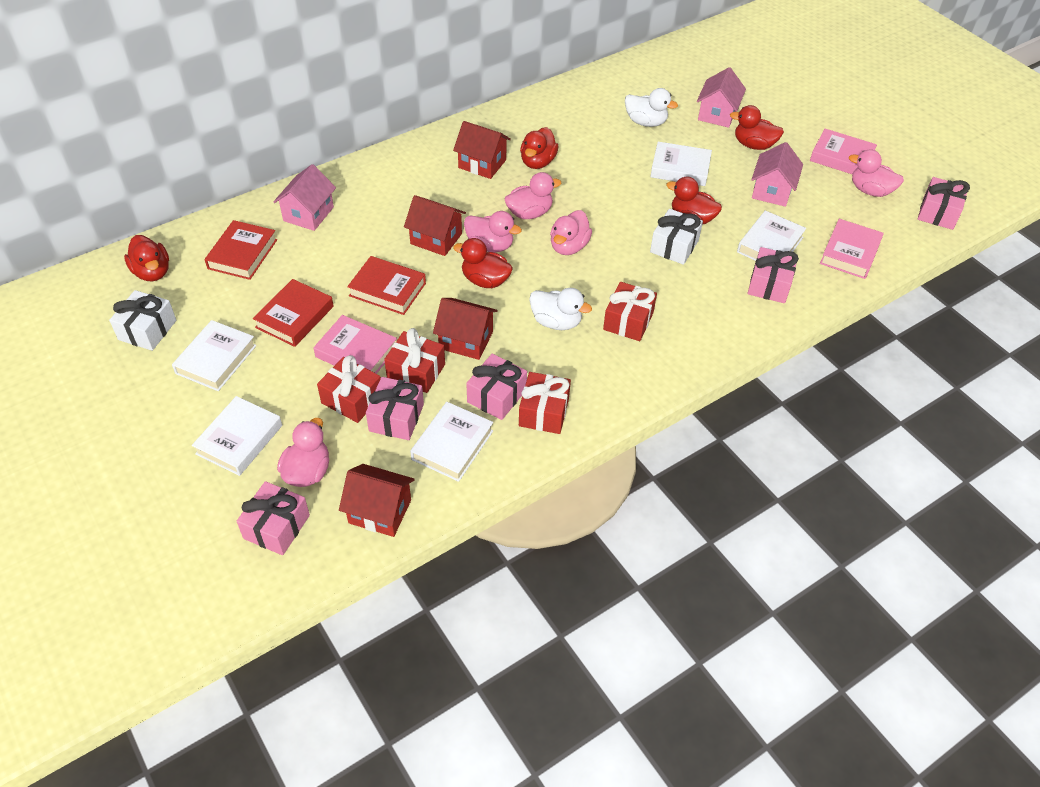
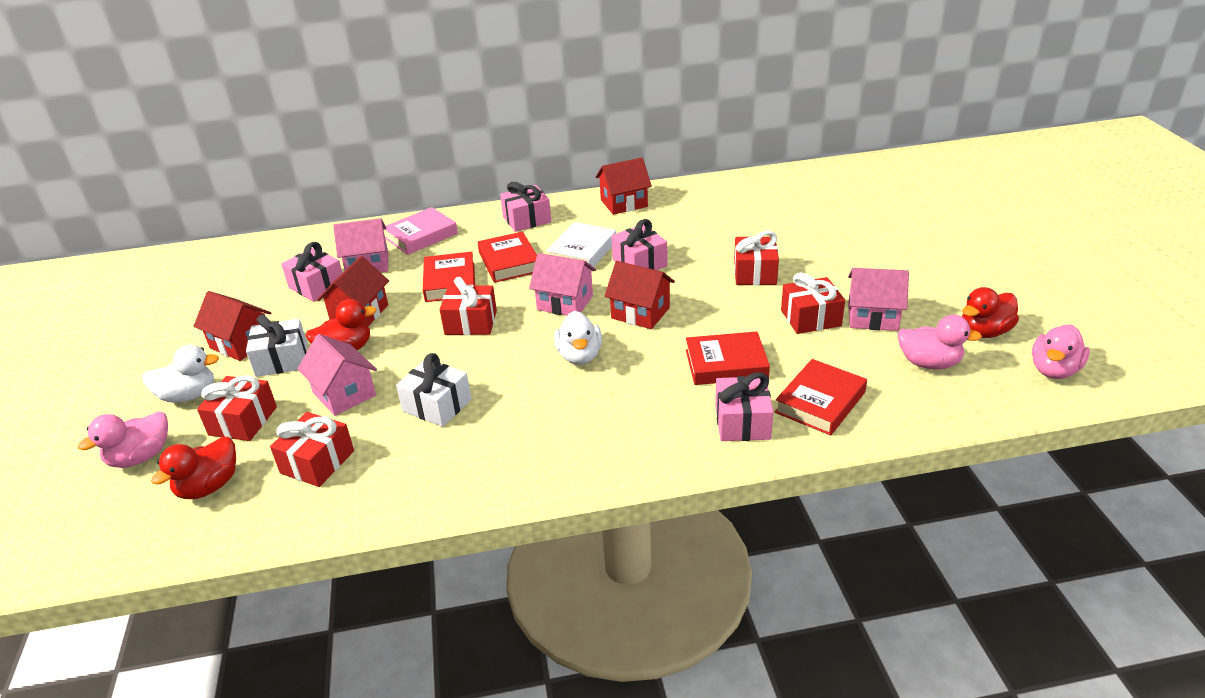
pink book: [313,315,397,374] [810,129,877,174] [820,219,884,279] = 3 -> [384,207,458,255] = 1
pink duck: [277,418,329,487] [464,211,522,252] [504,172,561,219] [550,210,592,255] [849,149,904,197] = 5 -> [78,411,168,468] [897,315,982,369] [1032,325,1090,379] = 3
pink gift: [237,481,310,555] [366,377,424,440] [466,354,527,420] [747,247,799,303] [918,177,970,230] = 5 -> [281,242,342,302] [500,182,551,232] [611,219,667,270] [715,372,773,441] = 4
pink house: [273,164,336,231] [697,67,746,128] [751,142,803,207] = 3 -> [298,334,377,416] [333,218,389,272] [529,253,596,316] [848,268,909,331] = 4
red book: [204,220,277,280] [253,279,333,347] [347,256,426,315] = 3 -> [423,252,475,302] [478,232,537,283] [686,331,770,385] [775,359,867,435] = 4
red duck: [124,235,169,281] [453,238,513,288] [520,127,558,169] [666,177,722,225] [730,105,784,150] = 5 -> [151,437,236,499] [306,299,377,350] [962,287,1019,338] = 3
red gift: [317,355,381,423] [384,328,445,393] [519,372,571,434] [603,282,657,341] = 4 -> [197,375,277,441] [270,412,354,487] [440,277,497,335] [734,231,779,285] [781,273,845,334] = 5
white book: [172,320,256,391] [192,396,282,476] [410,402,493,482] [650,142,712,186] [737,210,806,261] = 5 -> [546,222,616,267] = 1

